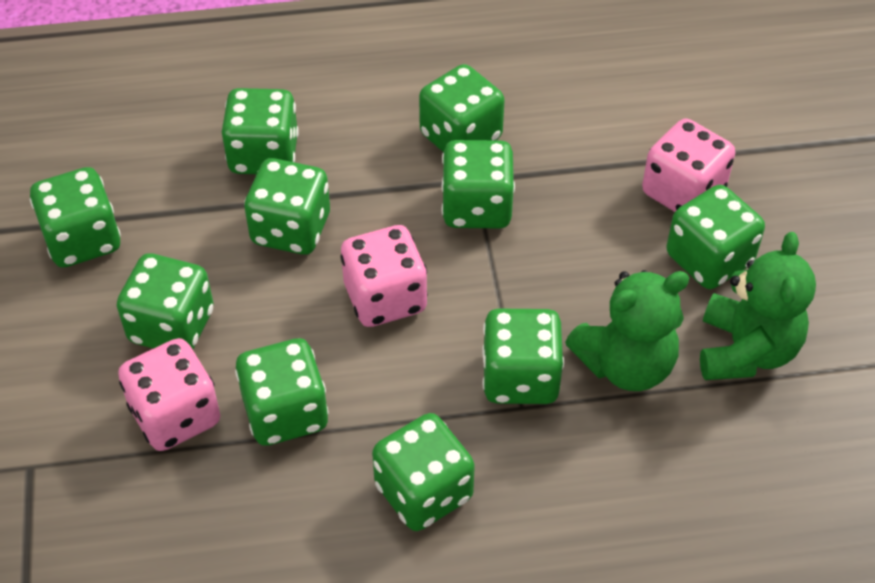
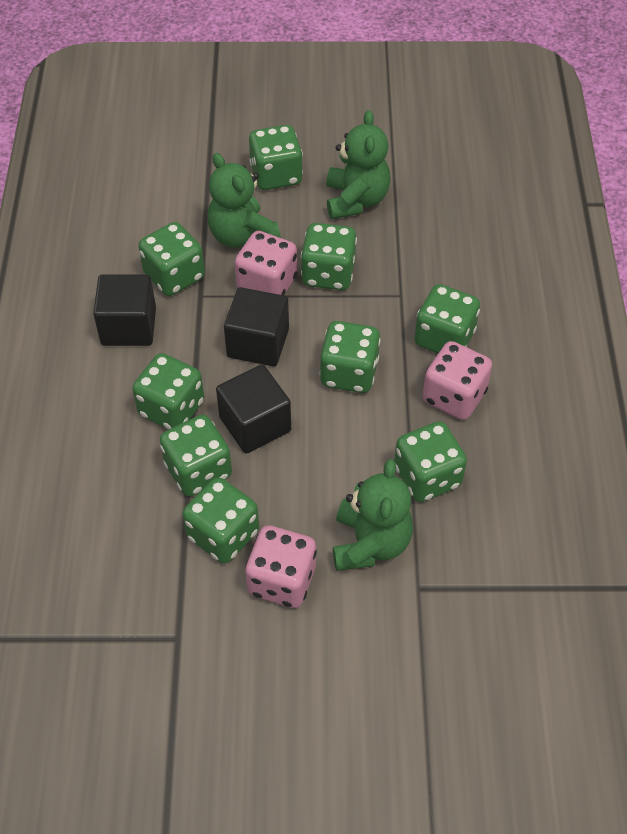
black cube: none = 0 -> [93,275,156,346] [216,364,291,454] [224,287,289,366] = 3
green dice: [30,167,121,268] [117,253,214,349] [222,88,299,174] [235,338,329,446] [244,158,330,255] [372,413,475,531] [419,64,505,152] [441,140,515,228] [482,308,564,404] [666,185,765,289] = 10 -> [132,353,204,430] [138,222,205,296] [160,415,232,496] [182,477,259,563] [249,125,303,190] [301,223,357,290] [320,321,381,393] [394,421,467,502] [414,284,480,353] = 9
green teddy bear: [565,270,689,391] [700,232,816,380] = 2 -> [207,153,281,247] [326,110,391,219] [333,459,413,571] = 3

